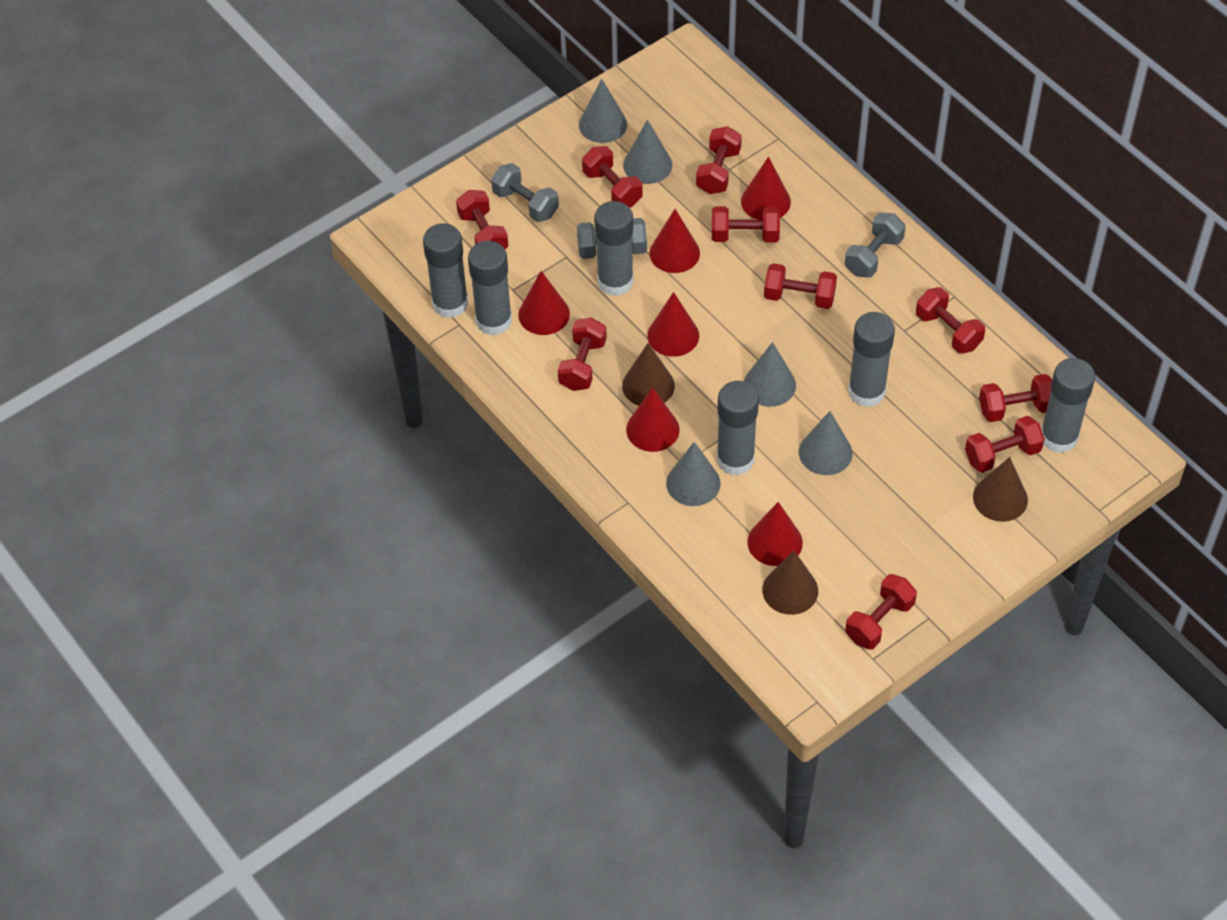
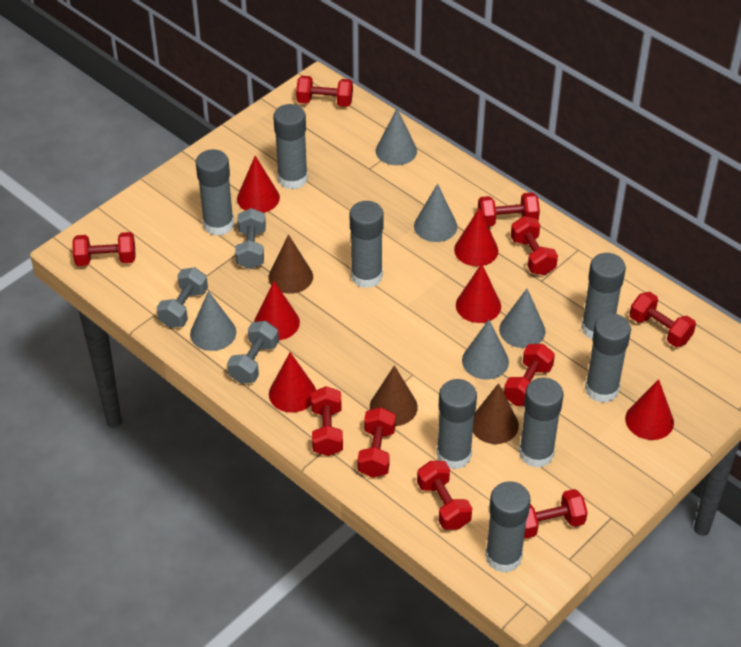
grey glue stick: [423,223,468,318] [468,241,512,336] [594,201,633,296] [717,381,759,475] [848,312,895,407] [1041,358,1095,453] = 6 -> [196,149,234,236] [273,104,308,190] [350,201,384,288] [436,379,477,469] [485,481,531,573] [519,377,563,468] [581,253,626,340] [585,313,631,403] = 8

